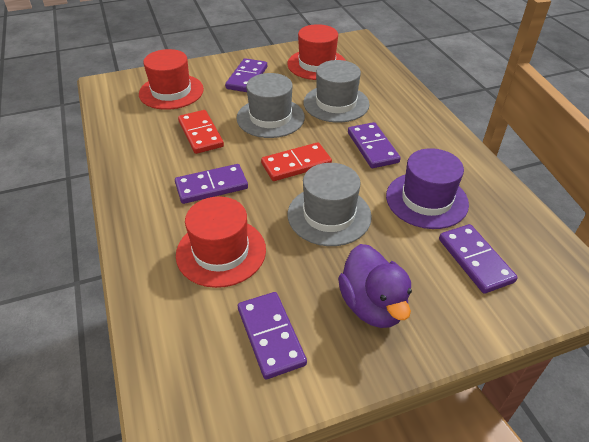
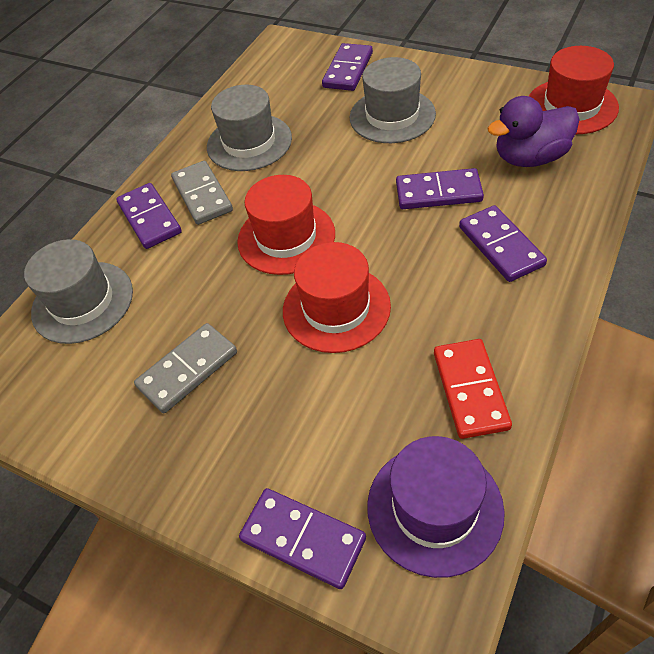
grey domino: none = 0 -> [134,323,237,413] [171,161,233,225] = 2
red domino: [178,110,224,154] [261,142,332,181] = 2 -> [434,339,512,439] = 1

